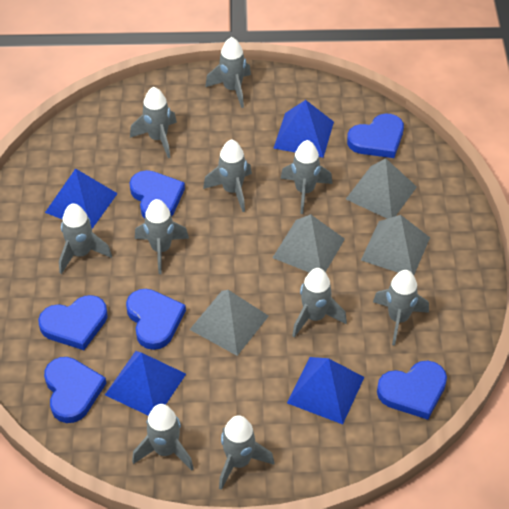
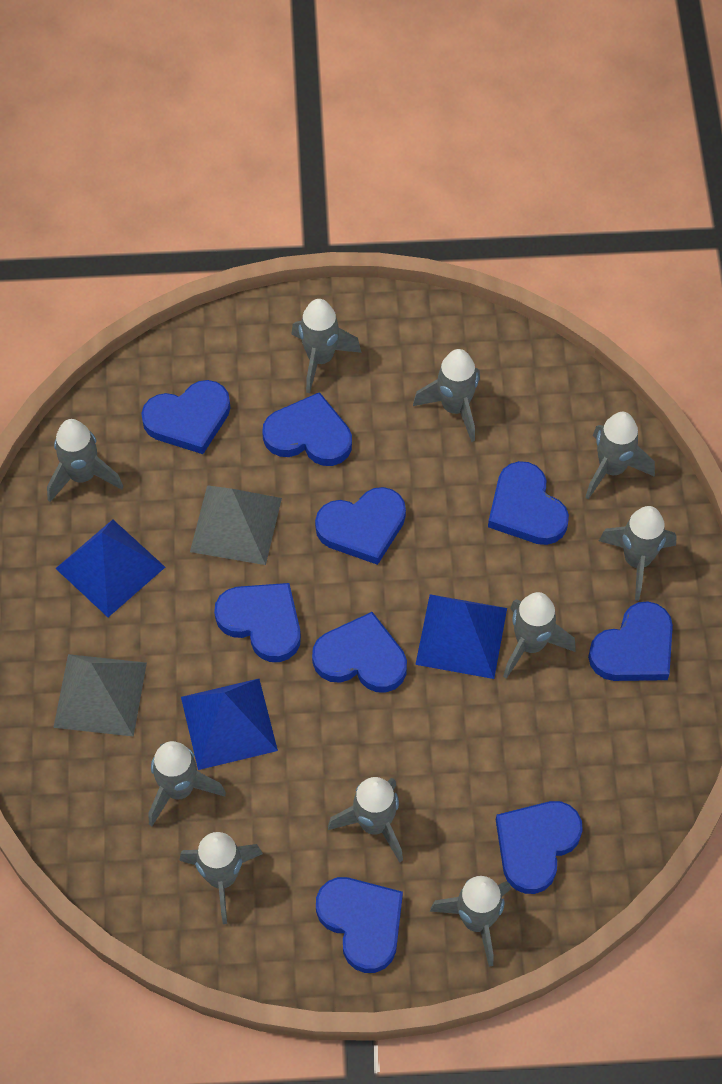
blue heart: [38,295,108,350] [44,357,106,423] [126,289,186,350] [129,170,185,219] [347,114,404,158] [377,361,447,420] = 6 -> [141,380,230,454] [214,583,301,662] [262,392,352,466] [312,612,407,692] [315,487,406,565] [316,877,403,973] [488,461,569,545] [496,801,583,894] [588,601,673,681] = 9
blue pyramid: [45,168,118,229] [105,351,186,416] [273,100,334,158] [287,357,364,424] = 4 -> [55,520,165,617] [181,679,278,770] [415,594,507,679] = 3
grey pyramid: [189,290,269,356] [272,214,345,272] [346,158,417,219] [361,215,430,275] = 4 -> [53,654,147,737] [190,485,282,565] = 2

